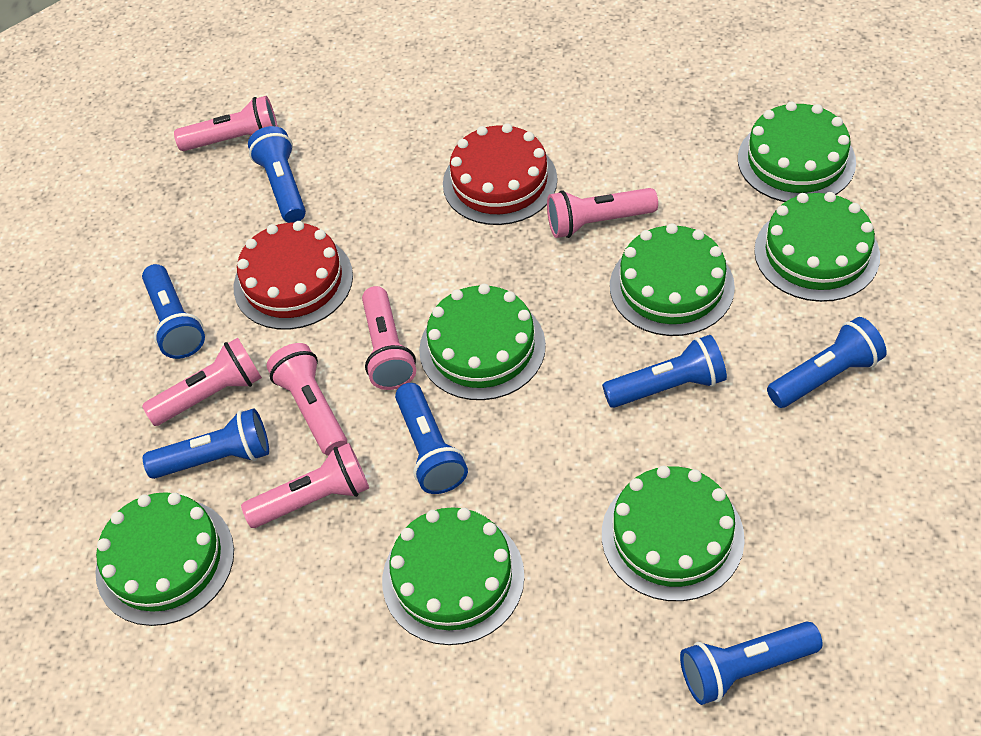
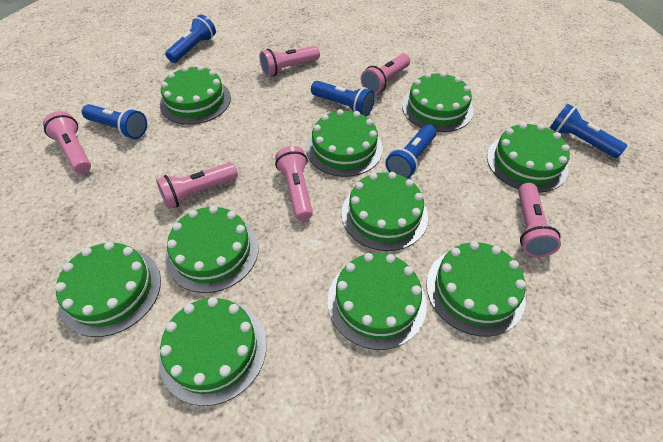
blue flashlight: [142,264,205,359] [143,408,269,479] [248,126,306,223] [395,383,468,494] [602,335,727,408] [680,621,823,705] [767,317,887,408] = 7 -> [82,104,147,139] [165,14,216,63] [311,81,375,117] [385,125,436,179] [550,104,627,158] = 5
green cake: [95,492,234,626] [382,507,525,645] [419,284,546,400] [602,466,745,601] [610,223,735,336] [738,102,856,202] [754,192,880,302] = 7 -> [55,242,161,337] [159,297,266,406] [160,65,231,125] [166,205,259,293] [306,109,383,177] [328,253,427,350] [341,172,428,251] [402,72,474,132] [426,241,526,337] [487,122,570,192] = 10
red cake: [234,221,353,330] [443,123,557,225] = 2 -> none = 0

